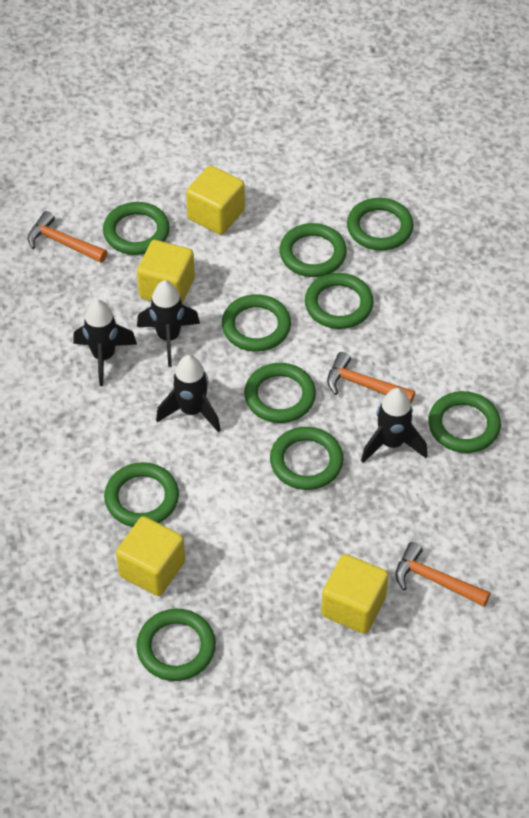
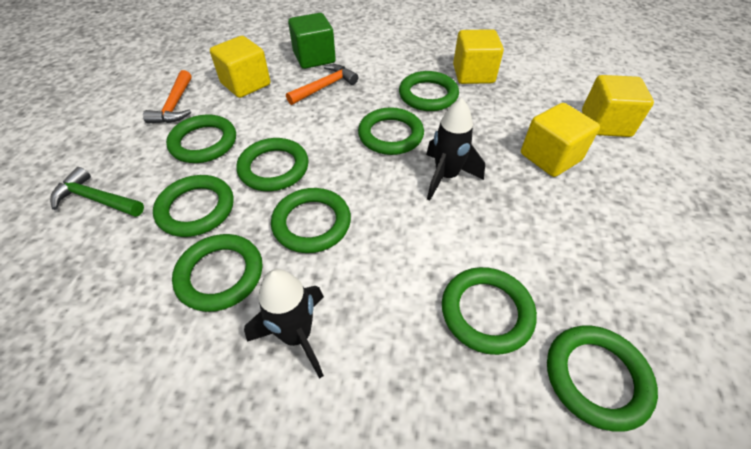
black rocket: [73,300,137,386] [137,280,200,367] [156,355,221,432] [361,388,427,463] = 4 -> [244,269,324,379] [426,98,485,201] = 2
green cube: none = 0 -> [288,13,336,69] = 1
green hammer: none = 0 -> [50,167,144,217] = 1
green ring: [103,202,170,255] [104,462,179,527] [136,609,216,681] [222,294,291,351] [244,363,316,423] [270,427,344,490] [280,223,347,277] [305,273,374,329] [347,198,413,250] [428,391,501,453] = 10 -> [153,175,234,237] [166,114,236,163] [172,234,263,312] [236,138,309,191] [271,188,351,253] [358,107,424,155] [399,71,459,111] [442,267,537,355] [547,325,658,432] = 9
orange hammer: [28,211,107,263] [327,352,415,404] [395,542,490,607] = 3 -> [143,70,192,124] [286,64,358,105] = 2

